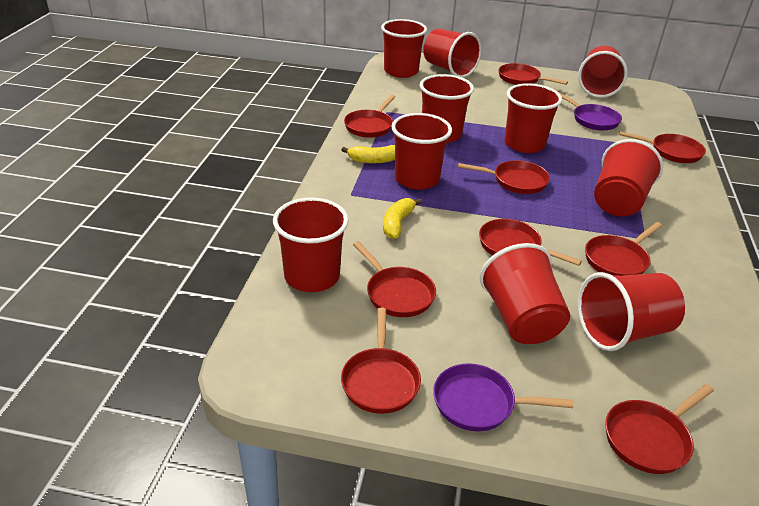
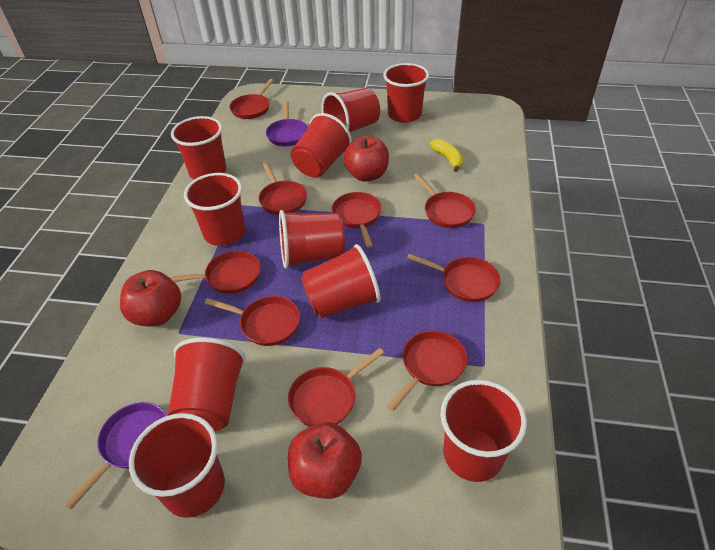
red apple: none = 0 -> [120,270,181,327] [288,422,362,499] [343,136,389,182] = 3
yellow banana: [341,145,395,163] [383,198,422,239] = 2 -> [430,139,463,172] = 1

